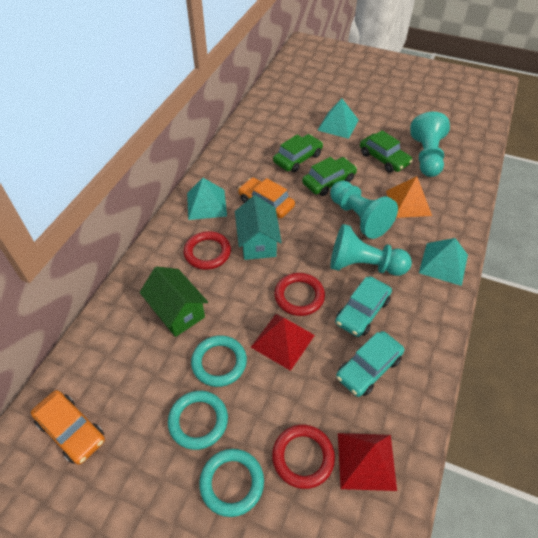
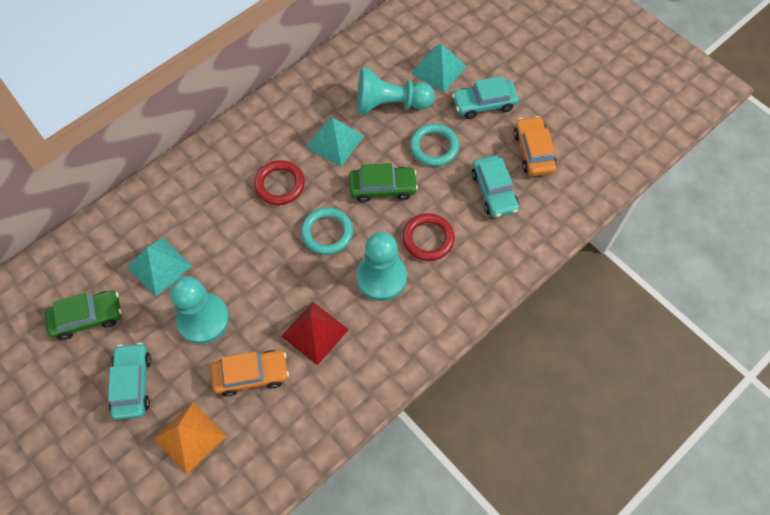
green car: [273,134,323,172] [302,157,357,196] [360,130,413,173] = 3 -> [45,290,122,340] [349,163,418,202] = 2
green house: [140,266,208,337] = 1 -> none = 0
red pyramid: [251,314,315,371] [338,433,397,491] = 2 -> [281,302,349,366] = 1
red ring: [184,231,231,270] [272,425,335,489] [274,273,325,316] = 3 -> [254,160,305,205] [402,213,455,261] = 2
turquoise car: [335,276,392,337] [336,331,404,397] = 2 -> [108,343,151,420] [452,76,519,119] [472,155,519,218] = 3
turquoise house: [235,195,282,260] = 1 -> none = 0
turquoise ring: [168,391,228,450] [191,335,247,387] [199,449,264,517] = 3 -> [301,207,353,255] [410,124,459,167] = 2

